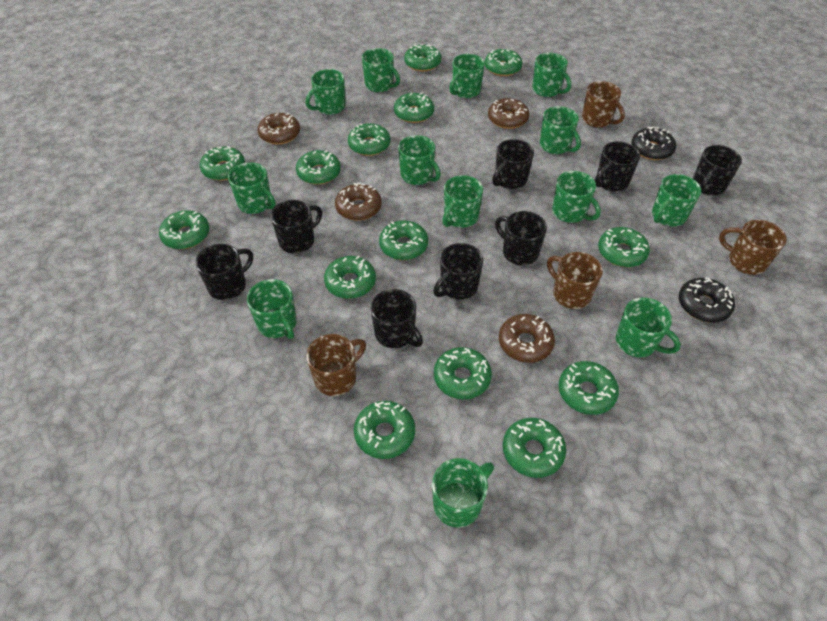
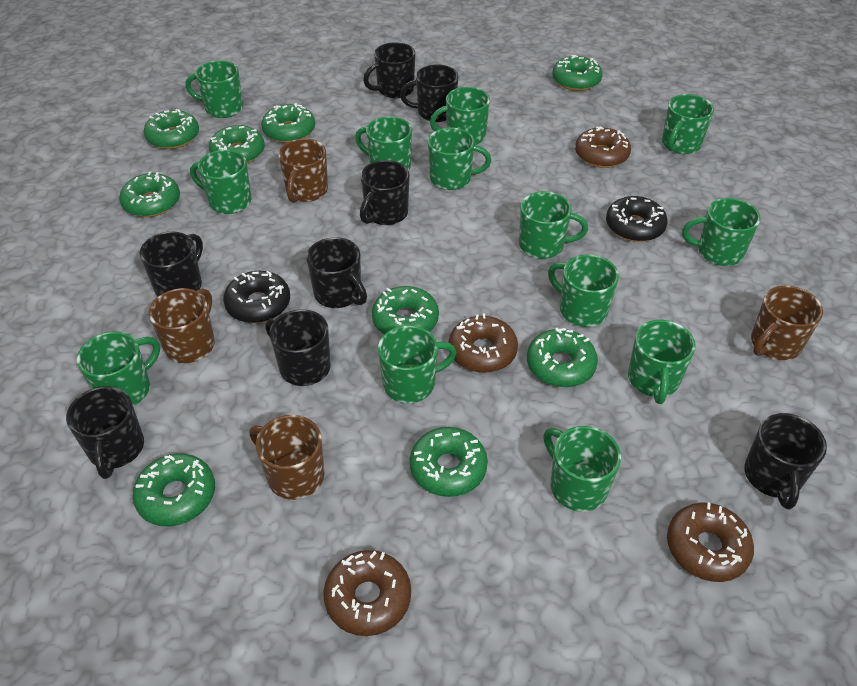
green donut: [159,210,209,249] [200,146,245,181] [296,150,341,185] [324,256,376,299] [348,123,390,156] [354,401,415,459] [379,220,428,260] [394,93,434,123] [404,44,442,72] [434,347,492,400] [485,49,522,76] [503,418,566,478] [558,361,619,415] [598,227,650,267] = 14 -> [119,171,180,217] [133,453,215,526] [144,109,199,149] [209,125,265,163] [261,103,315,143] [372,286,439,334] [410,427,488,497] [527,328,598,387] [552,55,602,91] = 9

